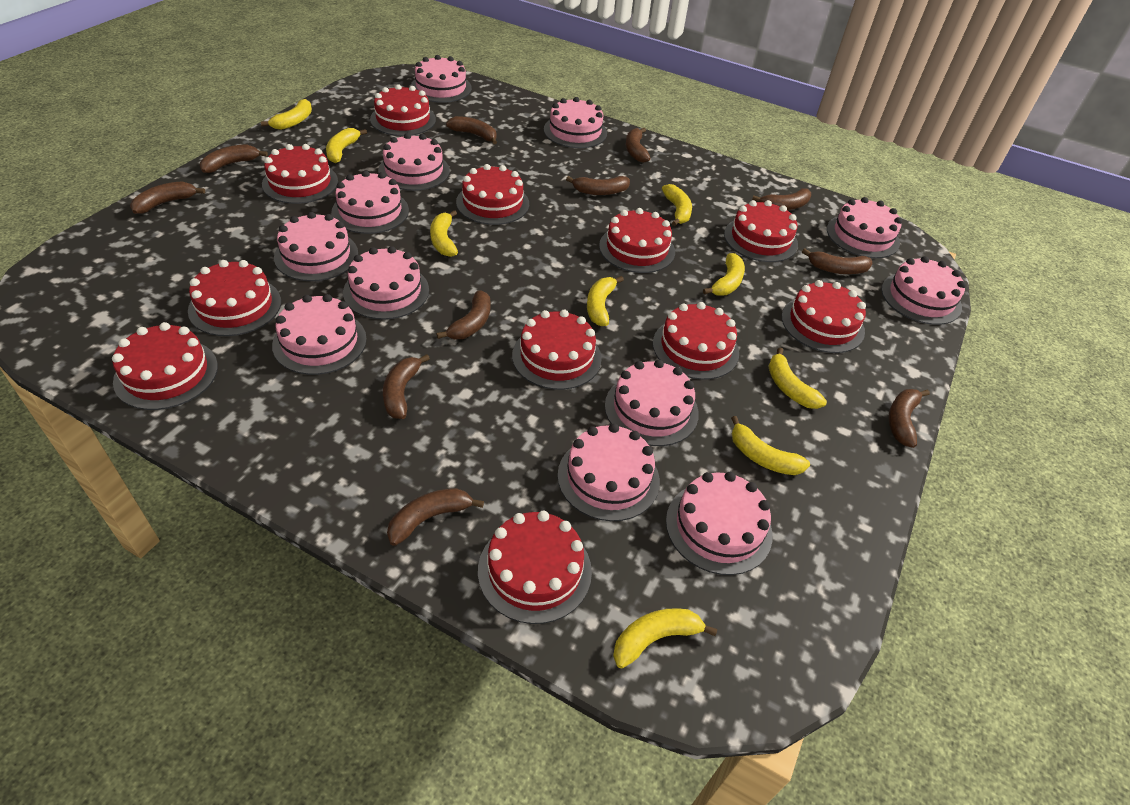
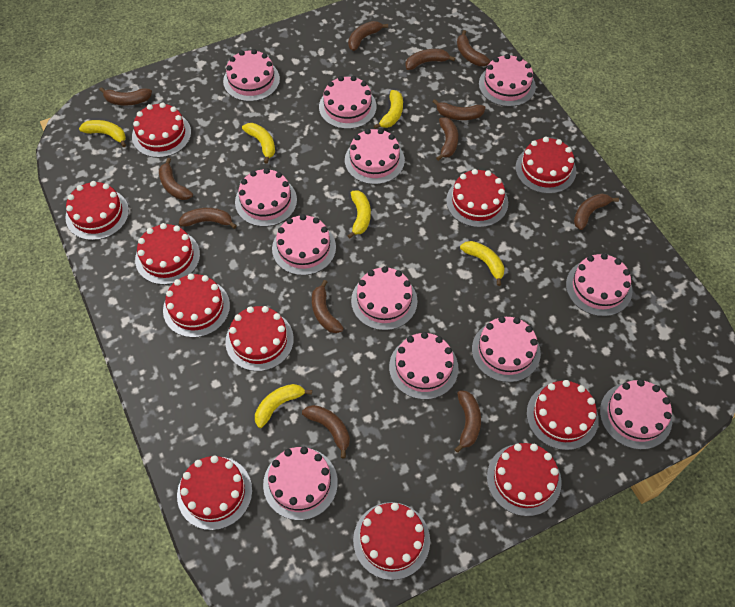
brown banana: [130,181,205,214] [199,144,268,173] [383,354,430,419] [387,488,484,546] [437,290,491,339] [446,116,497,144] [566,176,630,195] [626,128,651,163] [752,188,811,210] [802,248,873,274] [888,389,930,448] = 11 -> [100,87,152,106] [159,158,193,200] [179,208,237,229] [302,405,350,458] [312,280,344,333] [348,21,388,51] [405,49,455,70] [432,99,486,120] [436,117,458,161] [454,390,481,453] [457,30,490,66] [574,193,619,230] = 12
yellow banana: [261,99,312,130] [326,128,367,163] [430,210,458,257] [587,276,624,326] [613,608,718,669] [662,184,692,226] [703,253,745,296] [731,416,810,475] [768,347,827,409] = 9 -> [79,120,126,147] [242,123,275,164] [255,384,312,428] [348,191,371,238] [374,90,403,129] [460,241,505,286] = 6

